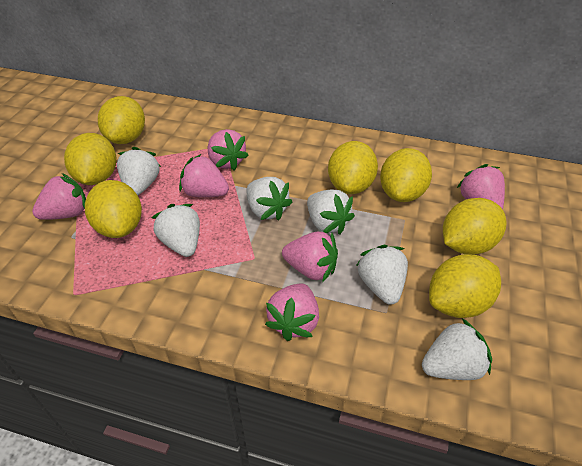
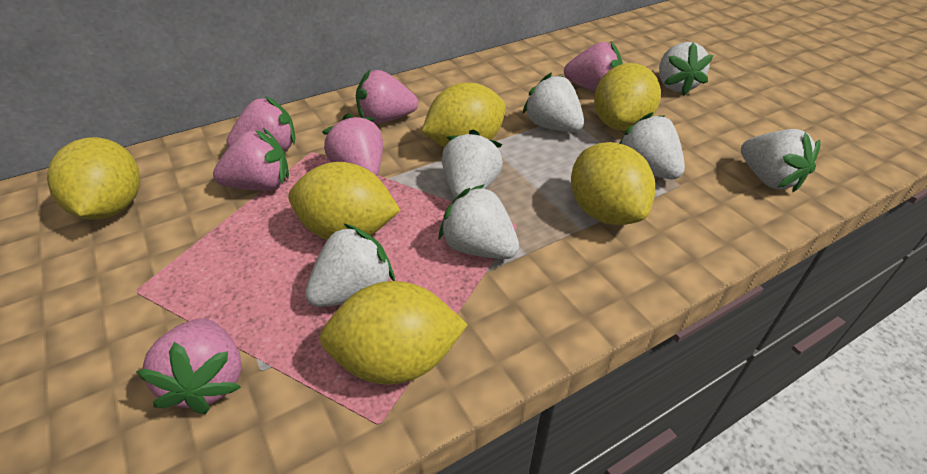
white strawberry: [117,147,161,195] [152,204,200,257] [246,177,292,220] [307,190,355,234] [356,245,408,305] [422,318,492,380] = 6 -> [305,223,395,307] [439,184,519,259] [442,129,503,198] [522,72,584,132] [619,112,685,179] [659,42,713,96] [741,129,821,192] = 7
yellow lemon: [64,133,116,185] [85,180,142,238] [98,96,145,144] [328,141,378,194] [380,148,432,202] [429,254,501,318] [443,198,507,255] = 7 -> [47,137,140,220] [288,162,401,240] [320,281,468,385] [421,83,506,148] [571,142,655,225] [594,63,661,131] = 6

